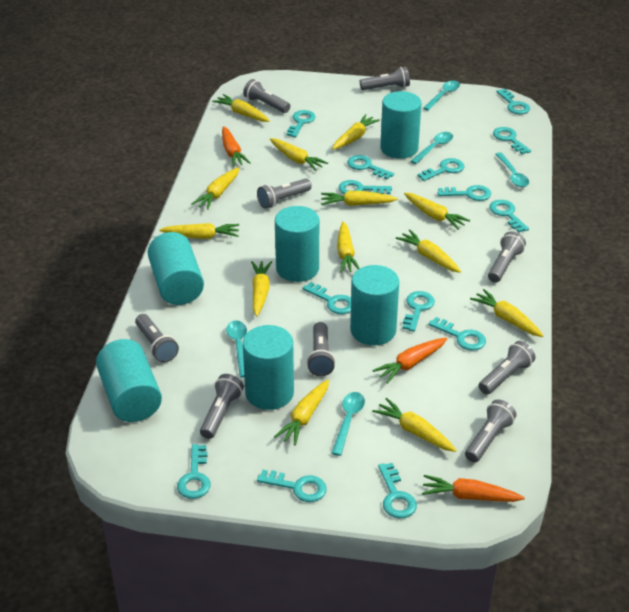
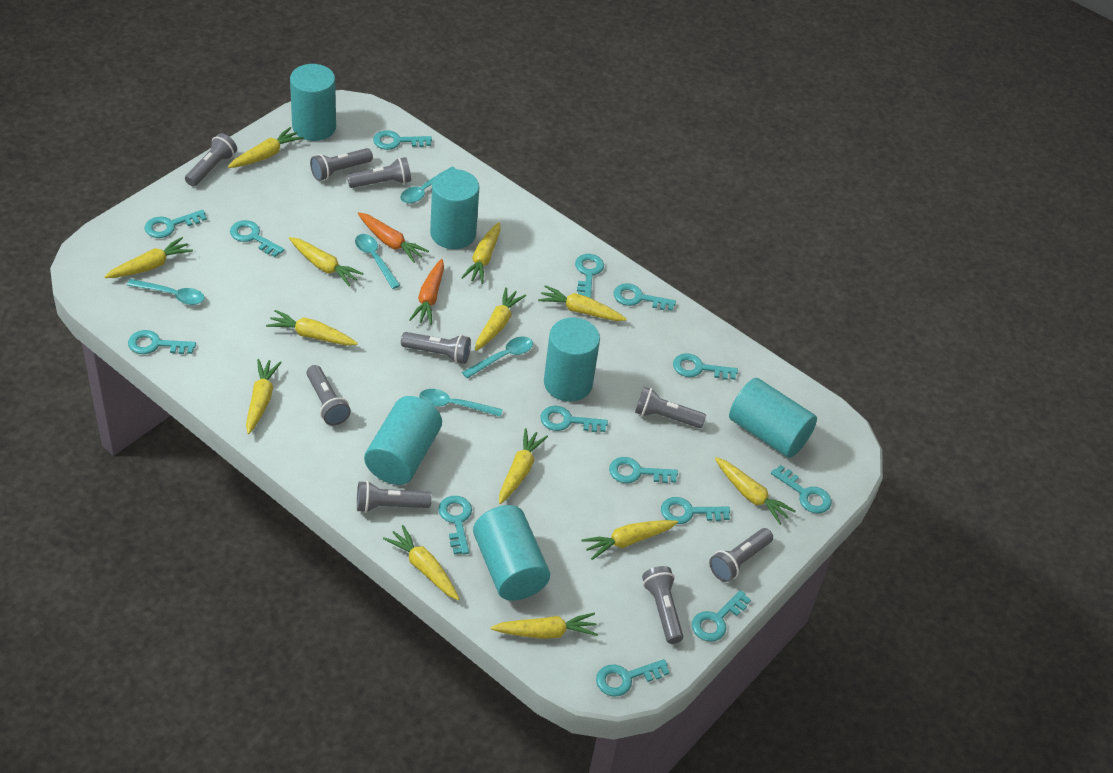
orange carrot: [222,126,251,167] [372,338,447,384] [422,475,525,502] = 3 -> [358,212,429,263] [409,259,444,325] = 2

